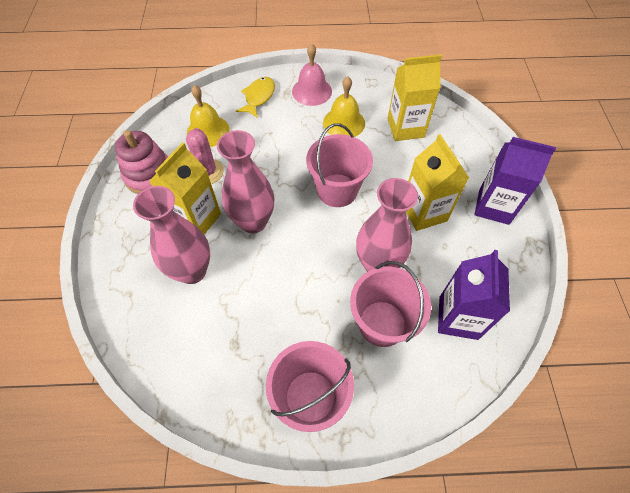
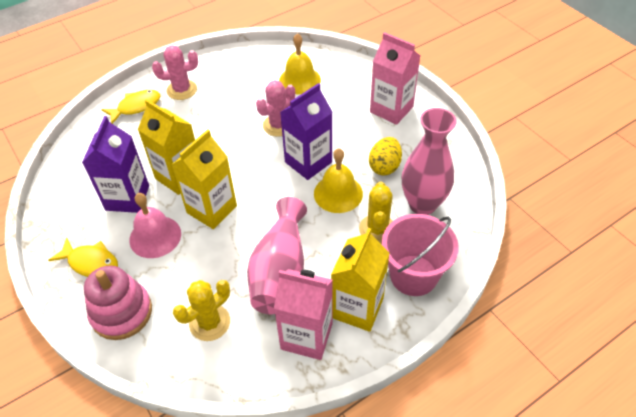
pink bucket: [266,341,354,432] [306,123,373,207] [350,261,431,347] = 3 -> [382,214,459,296] = 1
pink cactus: [186,128,224,184] = 1 -> [152,45,198,100] [256,80,295,137] = 2
pink carton: none = 0 -> [274,269,333,360] [370,32,420,125] = 2
pink vase: [133,186,210,284] [217,130,274,233] [356,178,418,272] = 3 -> [247,197,307,314] [402,108,457,215] = 2
yellow cactus: none = 0 -> [173,280,230,341] [359,182,393,244] = 2
yellow egg: none = 0 -> [369,137,402,175] = 1
yellow fish: [236,77,275,118] = 1 -> [48,237,118,277] [101,90,160,124] = 2

